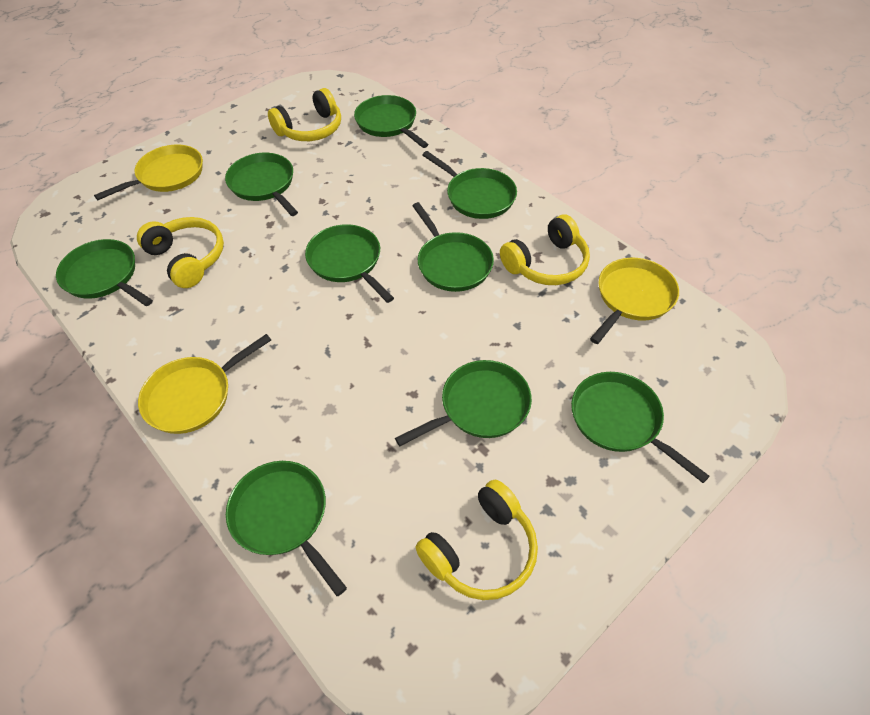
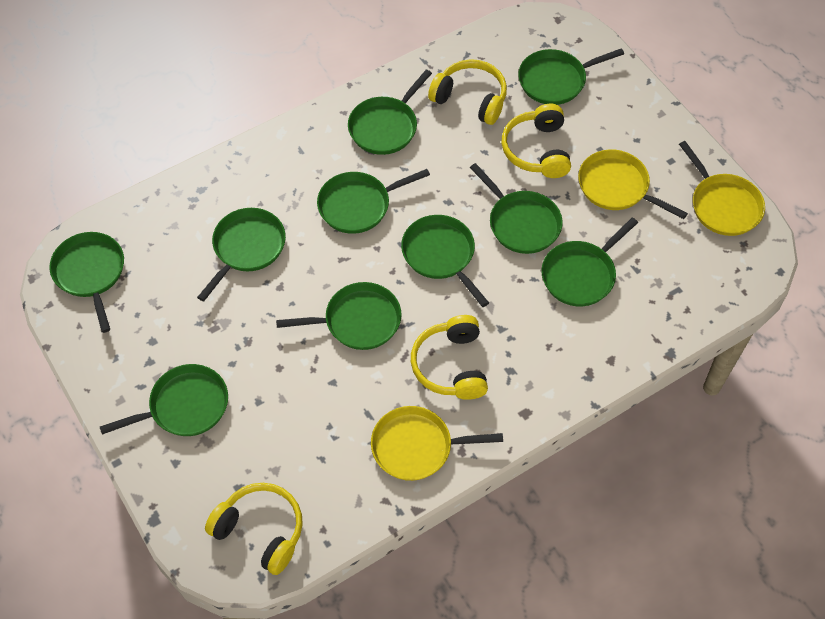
green pan: [56,239,153,306] [225,153,298,216] [226,461,347,596] [305,224,394,303] [354,95,429,148] [395,360,532,446] [412,202,494,292] [423,151,517,219] [571,372,710,483] = 9 -> [49,232,124,333] [100,364,228,436] [197,208,286,301] [276,282,402,350] [317,169,430,234] [348,69,432,155] [401,215,489,307] [470,163,563,254] [518,48,624,105] [541,217,638,306] = 10

